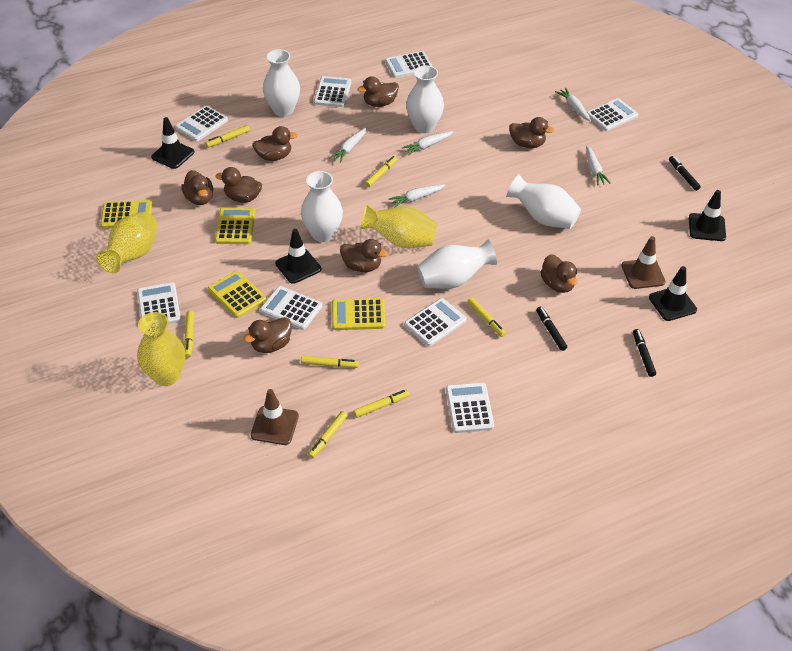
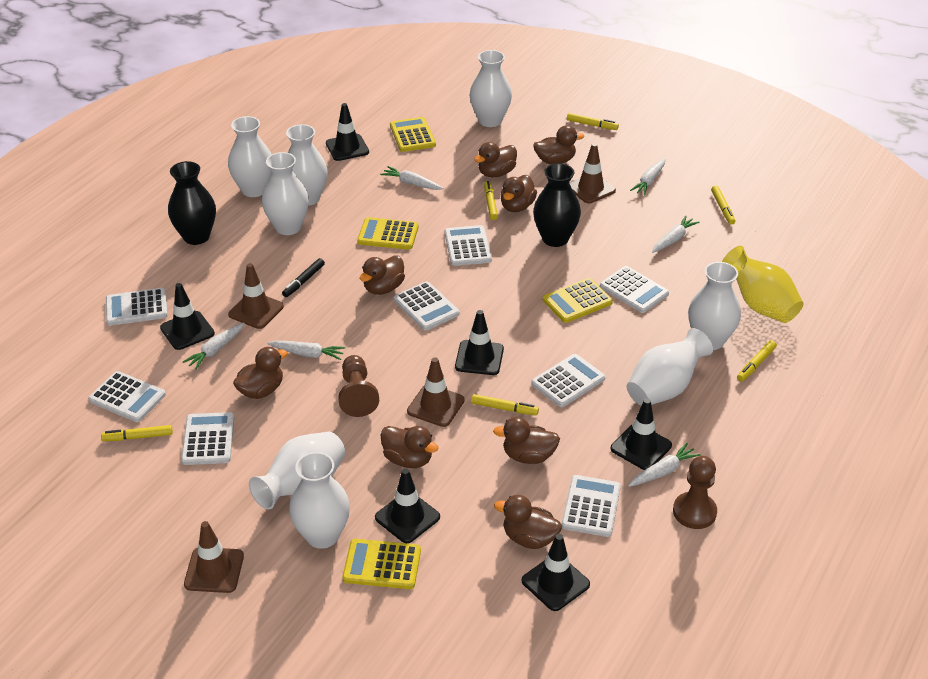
black marker: [536,307,567,351] [633,329,656,377] [669,156,701,191] = 3 -> [282,258,325,297] = 1
black traffic cone: [151,117,194,169] [275,229,321,284] [649,266,697,321] [689,190,726,241] = 4 -> [160,283,215,350] [326,103,369,161] [375,468,440,543] [455,310,504,375] [522,534,590,611] [611,398,672,470] = 6
black vase: none = 0 -> [168,161,216,245] [533,163,581,247] = 2
brown pawn: none = 0 -> [338,355,379,417] [673,456,717,529] = 2
brown traffic cone: [251,389,299,445] [621,236,666,289] = 2 -> [184,521,244,593] [228,263,284,329] [407,357,465,427] [569,143,616,203] = 4
white carrot: [329,128,366,163] [388,184,445,207] [402,131,454,155] [555,88,591,121] [586,146,611,185] = 5 -> [183,322,244,370] [267,341,345,360] [380,166,443,190] [628,443,700,487] [630,158,665,196] [652,216,700,253] = 6
white vase: [263,49,300,117] [301,171,343,242] [406,65,444,133] [417,240,497,289] [507,174,581,229] = 5 -> [228,116,272,197] [249,432,345,509] [262,152,309,235] [286,124,327,206] [289,452,350,549] [470,50,512,127] [627,328,713,405] [688,262,741,350] = 8
yellow marker: [184,311,194,358] [206,125,250,148] [301,356,359,368] [308,411,348,459] [353,390,409,418] [365,156,398,187] [467,297,506,337] = 7 -> [101,425,173,441] [471,394,539,415] [484,181,498,220] [567,113,619,130] [711,186,735,225] [737,340,777,381] = 6
yellow vase: [96,212,157,274] [137,312,185,386] [361,204,438,248] = 3 -> [722,246,803,323] = 1

